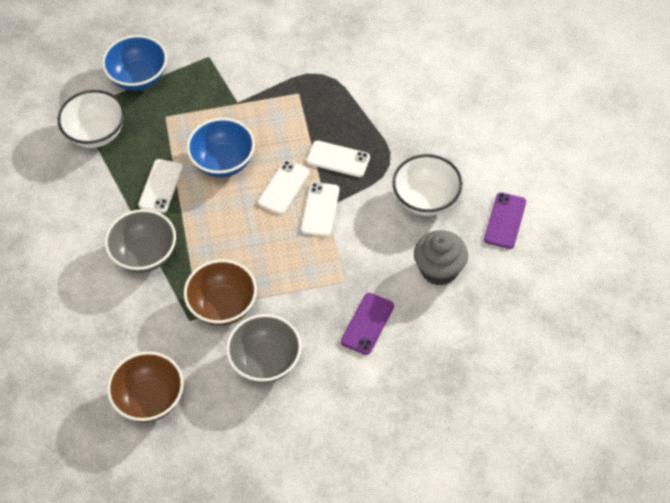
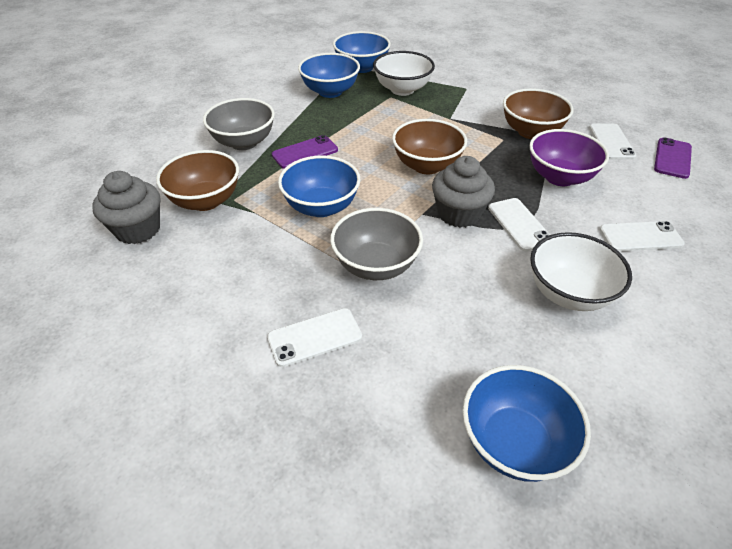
blue bowl: [102,35,167,91] [187,118,255,178] = 2 -> [278,155,361,217] [298,53,360,98] [333,31,391,73] [462,365,591,482] = 4
brown bowl: [107,351,184,422] [184,260,257,326] = 2 -> [156,150,239,211] [392,119,467,174] [503,88,574,139] = 3
grey cupcake: [414,230,468,286] = 1 -> [92,171,160,244] [432,156,495,228] = 2
purple bowl: none = 0 -> [529,129,609,186] = 1

